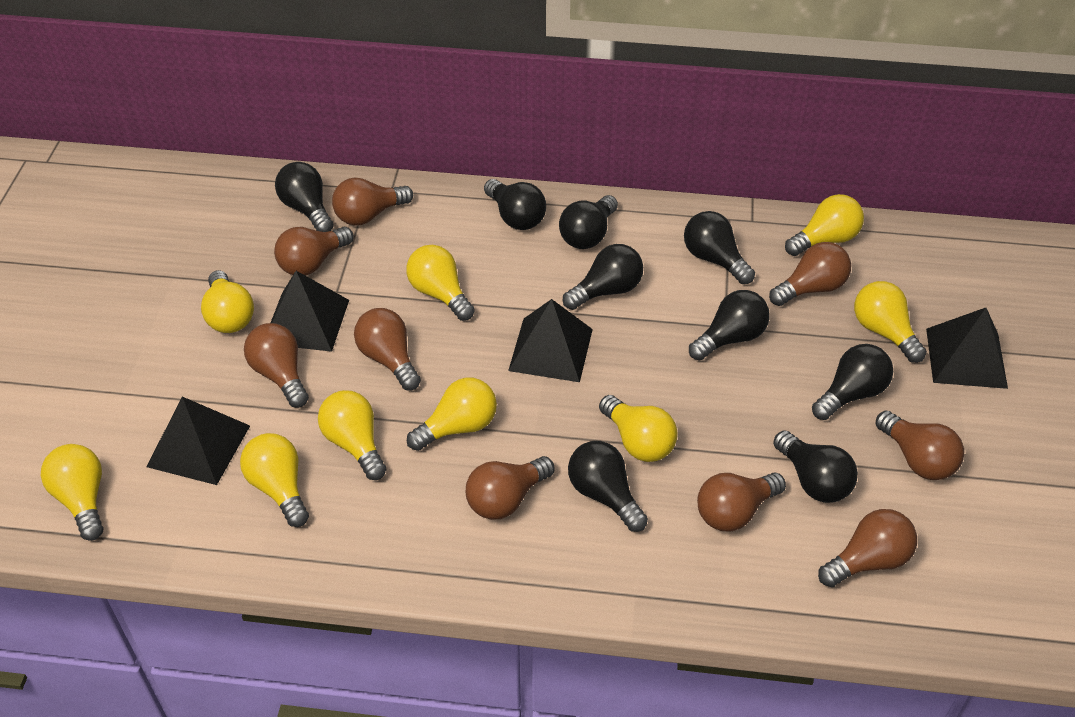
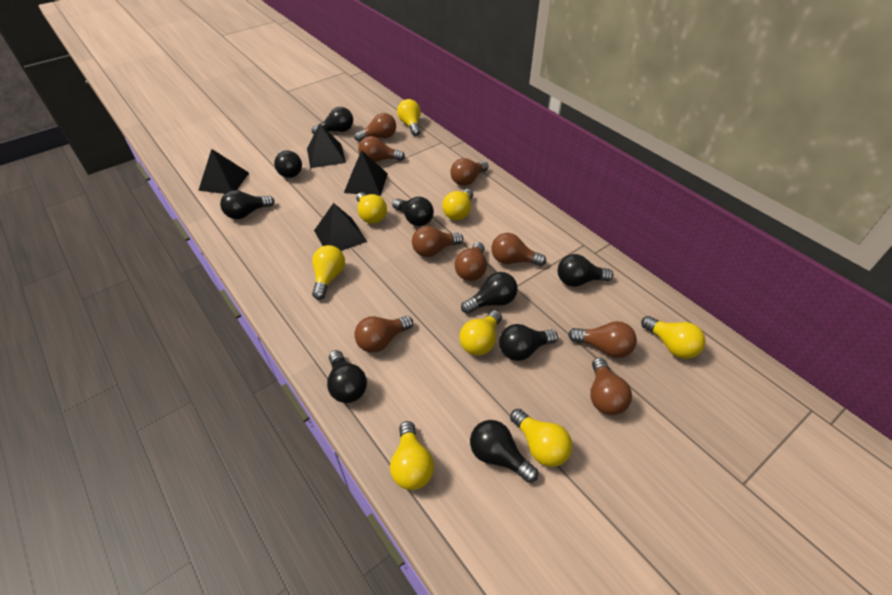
yellow light bulb: [41,444,103,541] [201,270,254,333] [240,433,309,527] [318,390,387,480] [406,245,475,321] [407,377,497,451] [599,395,677,462] [785,194,864,256] [854,281,927,363] = 9 -> [312,245,345,300] [357,192,387,224] [390,421,434,490] [397,99,421,136] [442,189,473,220] [459,310,502,355] [510,409,572,467] [641,316,706,359] = 8

